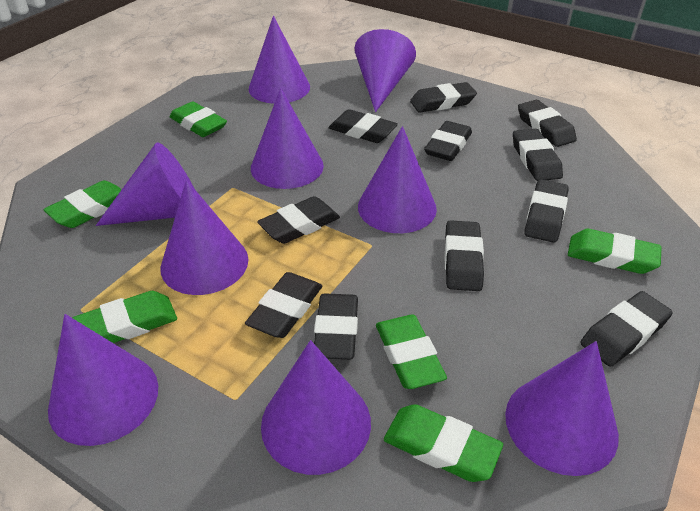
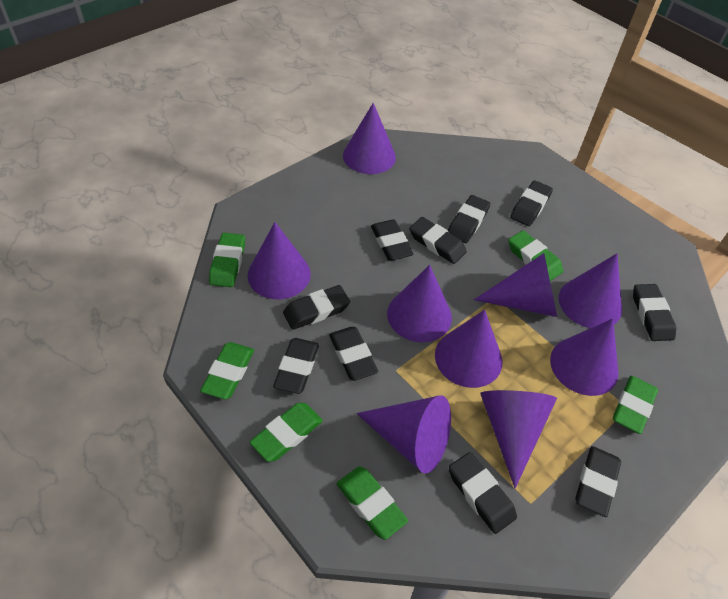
black eraser: [245,272,322,338] [257,196,340,244] [314,293,358,360] [329,109,398,143] [410,82,477,113] [424,121,472,161] [445,220,484,291] [513,129,563,181] [518,100,577,147] [524,179,569,243] [580,291,673,367] = 11 -> [273,338,319,394] [283,285,350,330] [329,327,378,381] [371,219,413,261] [409,217,467,264] [448,195,491,243] [449,452,517,534] [510,180,553,226] [575,446,621,517] [633,284,676,341] = 10

